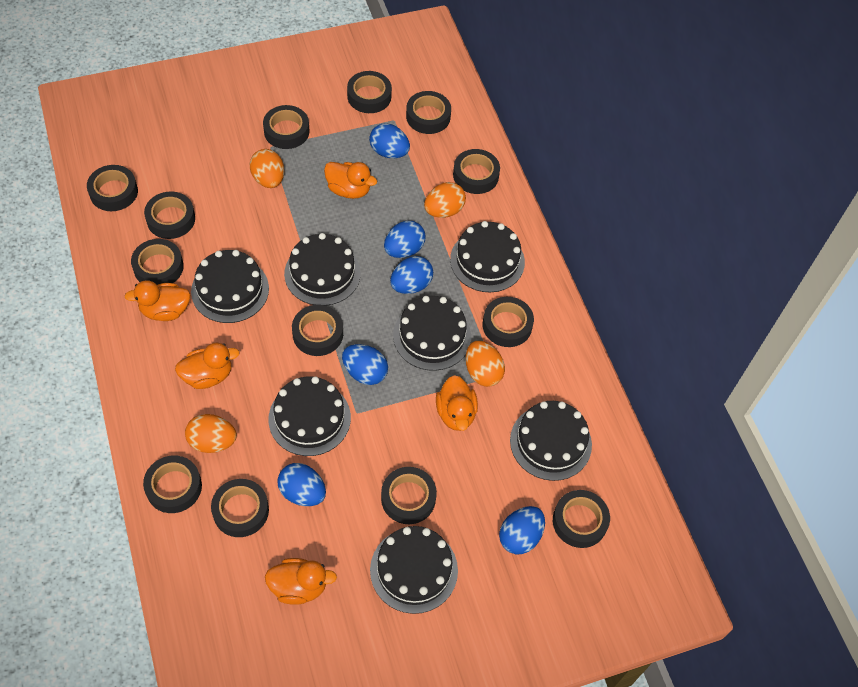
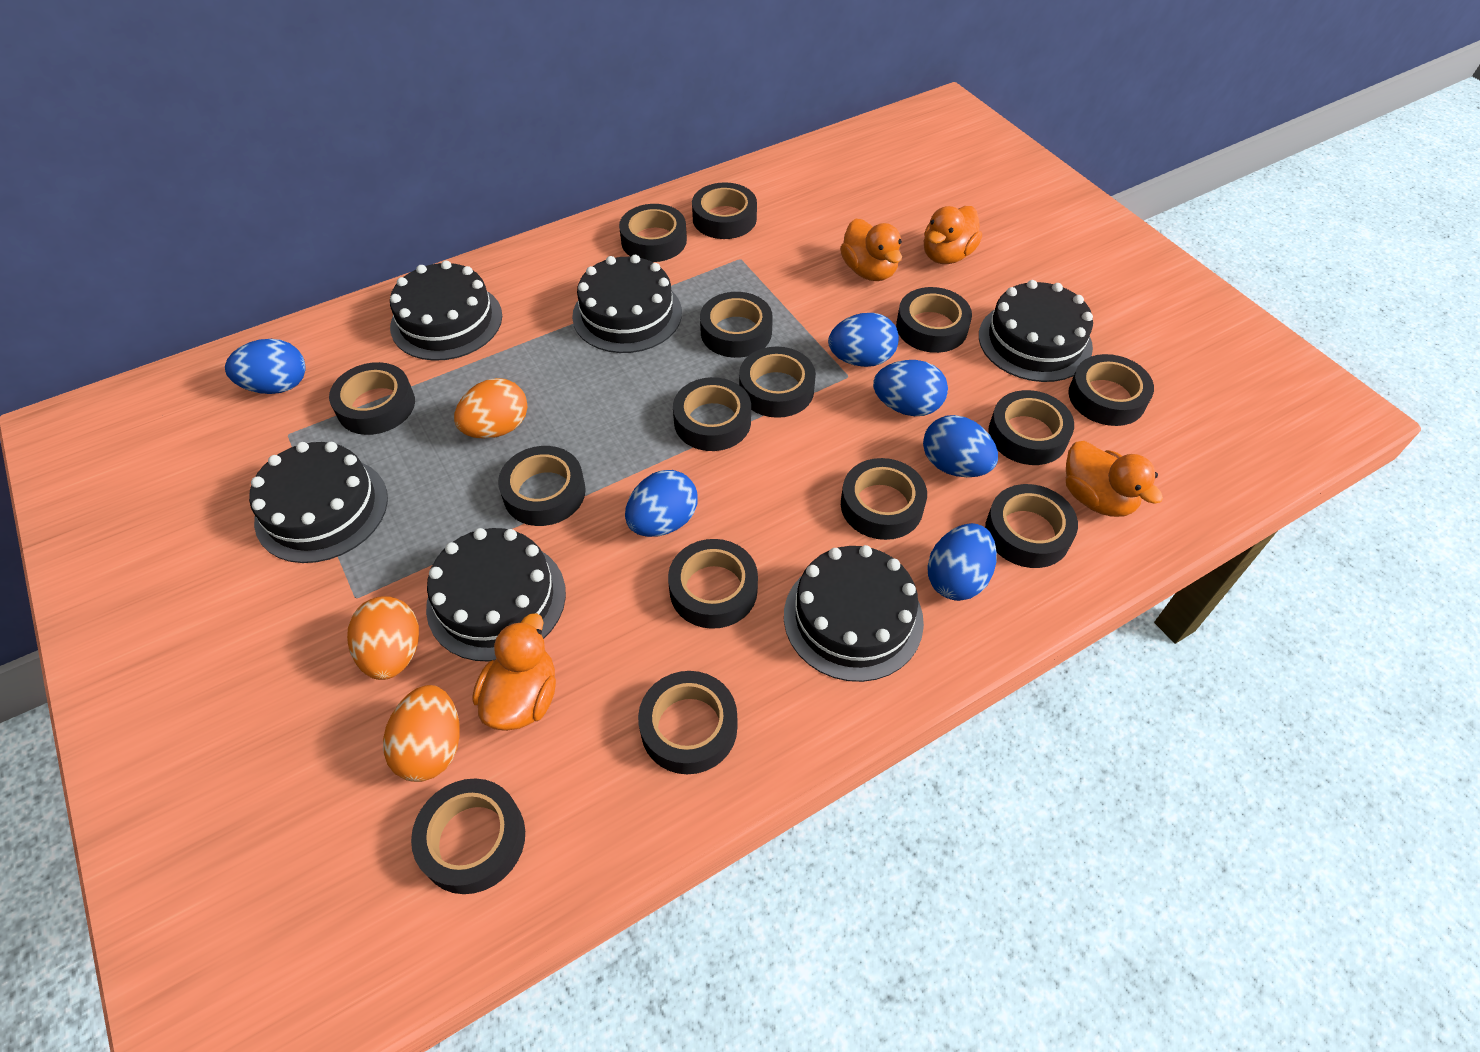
black cake: [191,250,269,323] [268,376,351,456] [284,233,361,306] [370,526,458,614] [393,296,471,371] [450,221,525,293] [510,401,592,481] = 7 -> [249,442,388,563] [390,261,502,361] [426,528,566,662] [572,255,682,353] [784,545,924,682] [979,280,1093,382] = 6
black tape: [87,165,138,211] [131,239,184,285] [143,456,202,513] [144,191,195,239] [211,479,269,537] [263,105,310,149] [292,305,343,356] [347,71,392,113] [381,467,437,524] [406,91,451,134] [453,149,500,194] [483,297,534,347] [553,490,610,548] = 13 -> [329,362,415,435] [411,778,525,894] [498,446,586,526] [619,204,687,262] [638,671,737,774] [668,539,758,629] [673,377,751,451] [692,182,757,239] [700,292,773,358] [739,347,816,418] [841,458,927,540] [896,287,972,353] [985,484,1078,568] [988,390,1074,465] [1068,354,1154,426] = 15
orange duck: [124,280,191,321] [175,343,240,389] [265,558,337,605] [324,162,377,199] [436,375,478,431] = 5 -> [473,613,556,731] [840,218,902,281] [924,206,982,264] [1066,441,1163,517] = 4
orange egg: [185,414,237,453] [250,149,284,188] [424,182,466,218] [465,341,505,387] = 4 -> [347,596,419,680] [383,685,460,782] [454,378,528,439] = 3

